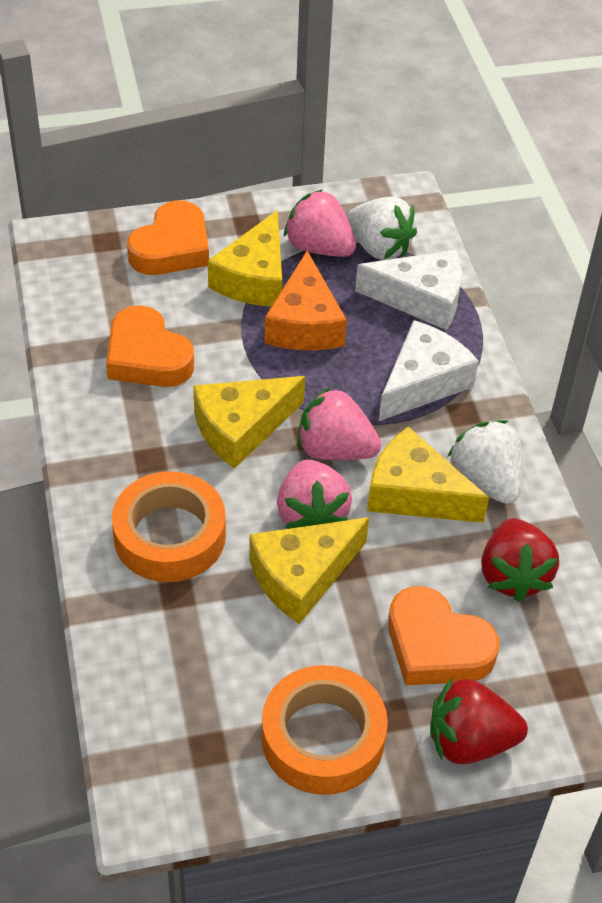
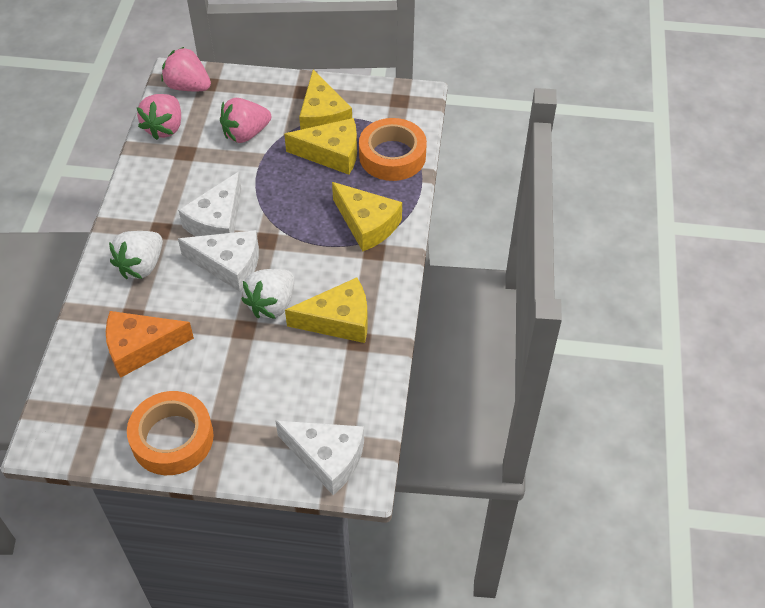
orange heart: [106,305,194,387] [127,200,209,275] [388,586,499,685] = 3 -> none = 0
red strawberry: [430,677,528,764] [481,518,559,602] = 2 -> none = 0
white cheese: [355,250,462,330] [379,320,479,421] = 2 -> [178,172,242,236] [178,230,259,292] [275,421,364,495] = 3

